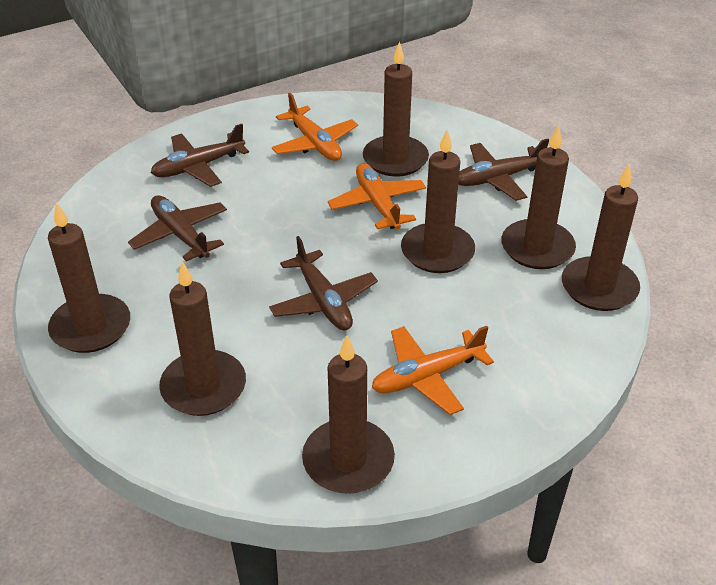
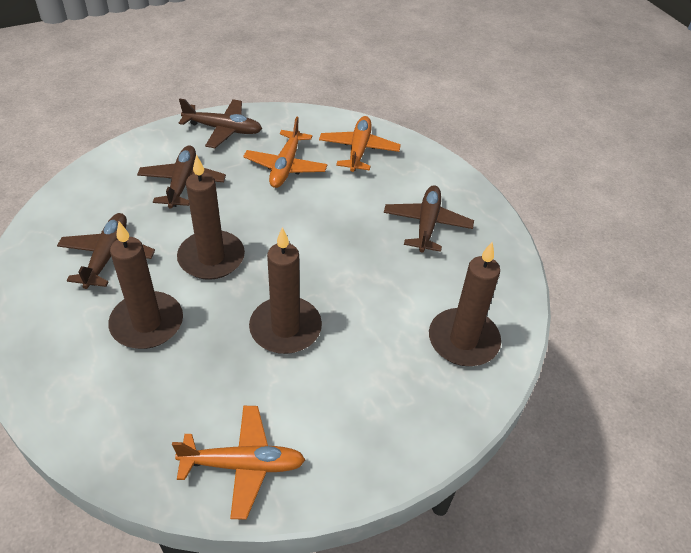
brown candle: [48,203,130,353] [159,261,246,416] [302,336,395,494] [363,41,429,177] [401,130,475,273] [501,126,576,269] [562,164,640,311] = 7 -> [108,222,183,349] [177,155,245,280] [249,227,322,354] [429,242,501,366] = 4

